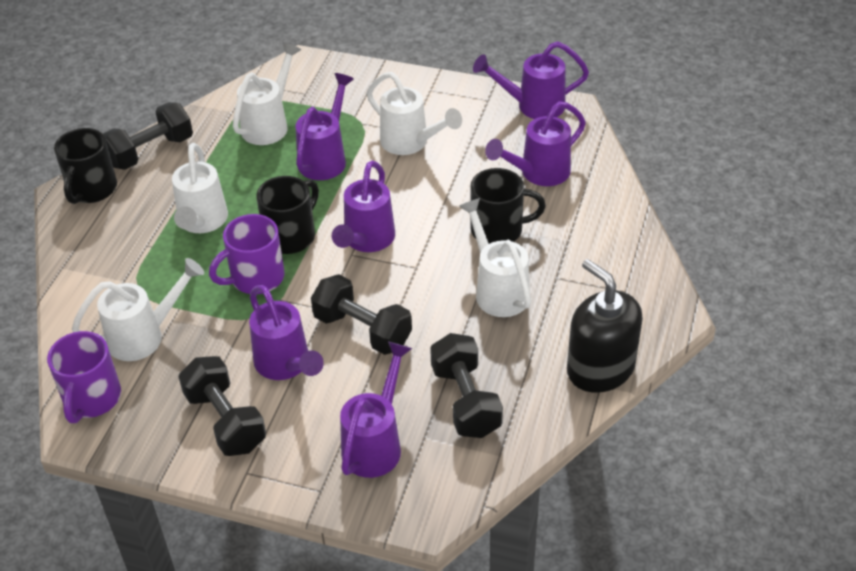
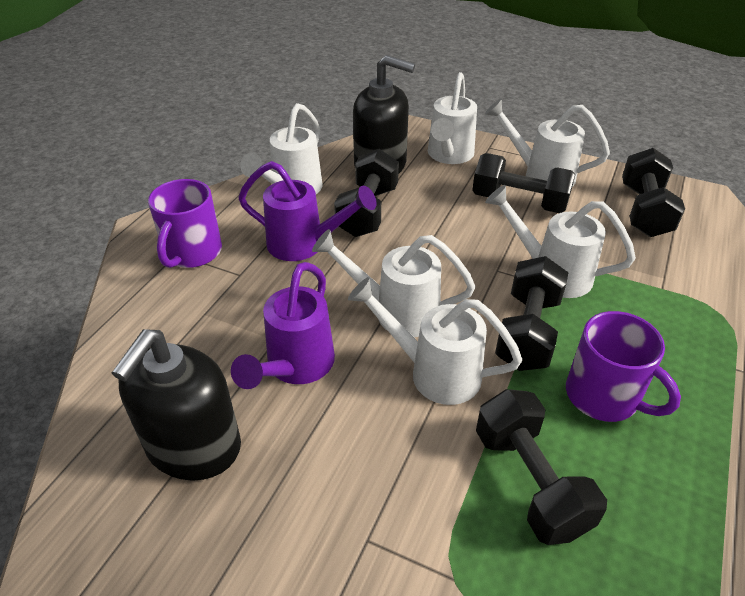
black dumbbell: [103,102,193,170] [178,356,266,456] [311,274,412,355] [430,333,503,438] = 4 -> [334,149,399,237] [472,153,576,213] [476,389,607,545] [495,256,568,371] [622,148,685,237] = 5
black mug: [54,128,117,204] [256,176,319,254] [470,168,546,244] = 3 -> none = 0
black soap dispenser: [567,259,643,393] = 1 -> [112,329,241,481] [353,55,415,174] = 2
purple watering can: [249,285,324,380] [295,73,354,180] [332,161,395,252] [340,342,412,478] [473,41,589,119] [485,101,586,186] = 6 -> [231,262,335,389] [238,161,377,261] = 2
white watering can: [72,258,204,361] [172,143,228,233] [233,42,301,145] [367,72,462,155] [459,198,531,317] = 5 -> [240,103,323,194] [312,229,475,337] [348,277,522,405] [428,72,477,164] [485,99,610,187] [485,185,636,298] = 6

